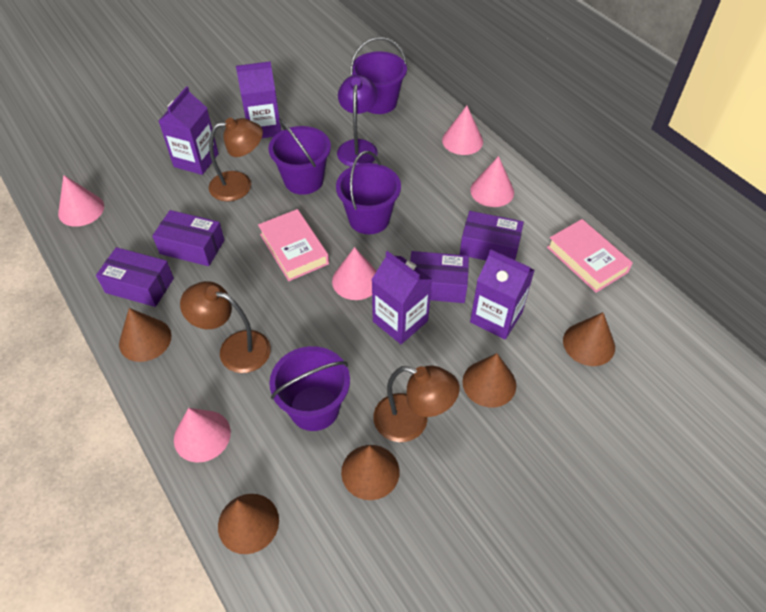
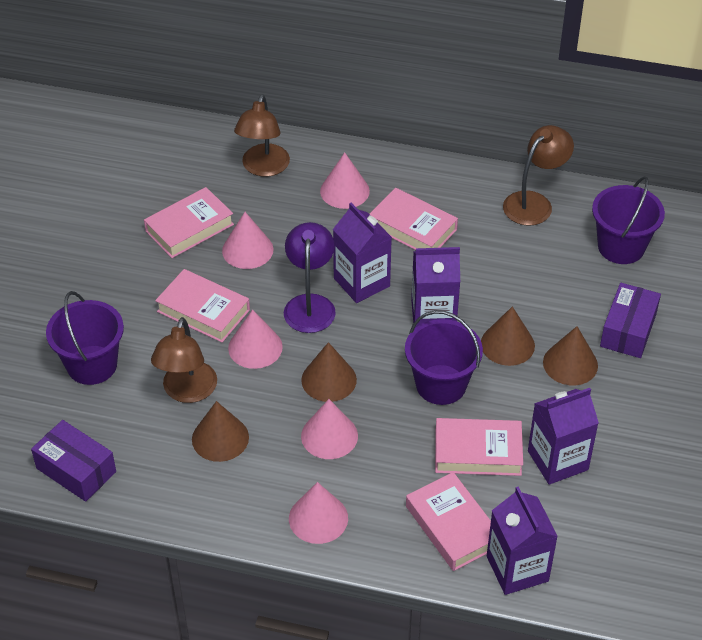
brown cone: [119,308,171,362] [218,494,279,554] [341,445,400,500] [462,353,516,408] [563,312,615,366] = 5 -> [192,401,249,462] [301,342,357,402] [481,307,535,366] [543,326,598,385] = 4
pink book: [258,209,329,281] [547,219,633,293] = 2 -> [144,187,234,258] [155,269,250,342] [370,188,458,250] [406,472,491,571] [435,418,523,476] = 5
purple box: [96,247,174,307] [152,210,224,266] [410,251,469,303] [460,211,524,261] = 4 -> [31,420,116,502] [600,283,661,358] = 2
purple bucket: [269,119,331,195] [269,346,350,431] [336,151,401,234] [351,37,407,114] = 4 -> [46,291,124,385] [405,310,483,405] [592,176,665,264] = 3

